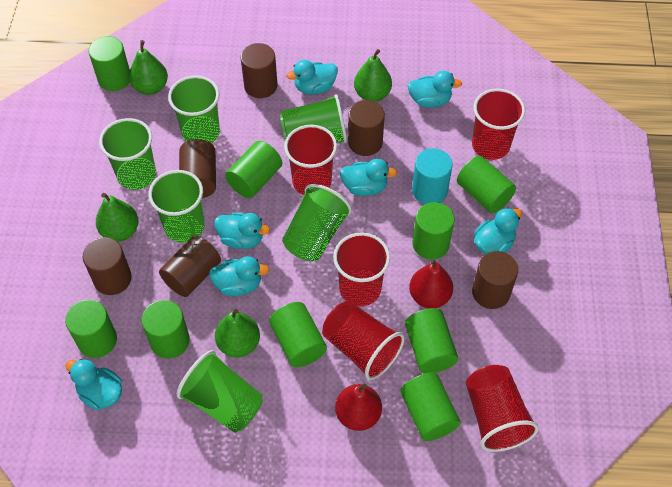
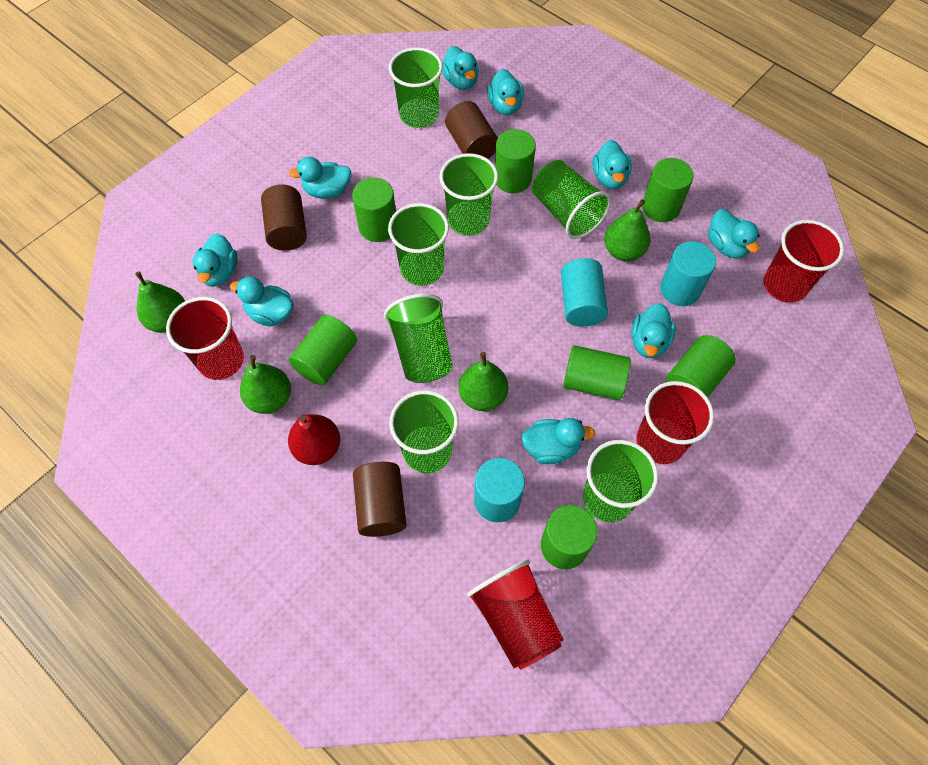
brown cylinder: [83,237,132,295] [159,235,221,297] [179,139,216,198] [240,43,278,98] [348,100,385,156] [472,251,518,309] = 6 -> [261,185,307,251] [353,462,407,537] [445,101,498,159] = 3
green cup: [99,118,156,190] [148,170,205,243] [168,75,220,143] [177,350,263,433] [280,94,347,143] [282,184,352,261] = 6 -> [384,294,453,383] [388,203,449,286] [389,47,443,128] [389,390,459,473] [439,153,498,236] [532,160,611,239] [583,440,658,523] = 7
green cylinder: [65,300,117,358] [88,36,130,91] [142,300,190,359] [225,141,282,198] [269,302,327,367] [400,372,460,441] [405,308,458,373] [412,202,455,259] [457,156,516,213] = 9 -> [289,315,357,385] [352,178,396,242] [495,129,536,193] [541,505,598,569] [563,345,631,400] [642,158,694,222] [666,335,736,397] = 7
red cup: [284,125,337,195] [322,301,404,380] [333,233,390,306] [466,365,539,452] [472,88,525,160] = 5 -> [166,297,244,380] [467,560,564,670] [636,381,714,464] [763,220,844,303] = 4
red pear: [335,383,382,431] [409,259,453,308] = 2 -> [288,414,340,465] = 1
turquoise cylinder: [412,148,453,204] = 1 -> [474,458,525,522] [561,258,608,327] [660,241,716,306] = 3
turquoise duck: [65,359,122,410] [209,256,269,296] [214,212,270,249] [287,60,338,94] [340,159,397,196] [407,71,462,108] [474,208,522,254] = 7 -> [193,233,237,287] [230,277,294,327] [289,157,351,199] [442,46,479,90] [487,69,524,115] [521,418,595,464] [593,140,632,189] [631,303,676,358] [708,209,760,259] = 9

